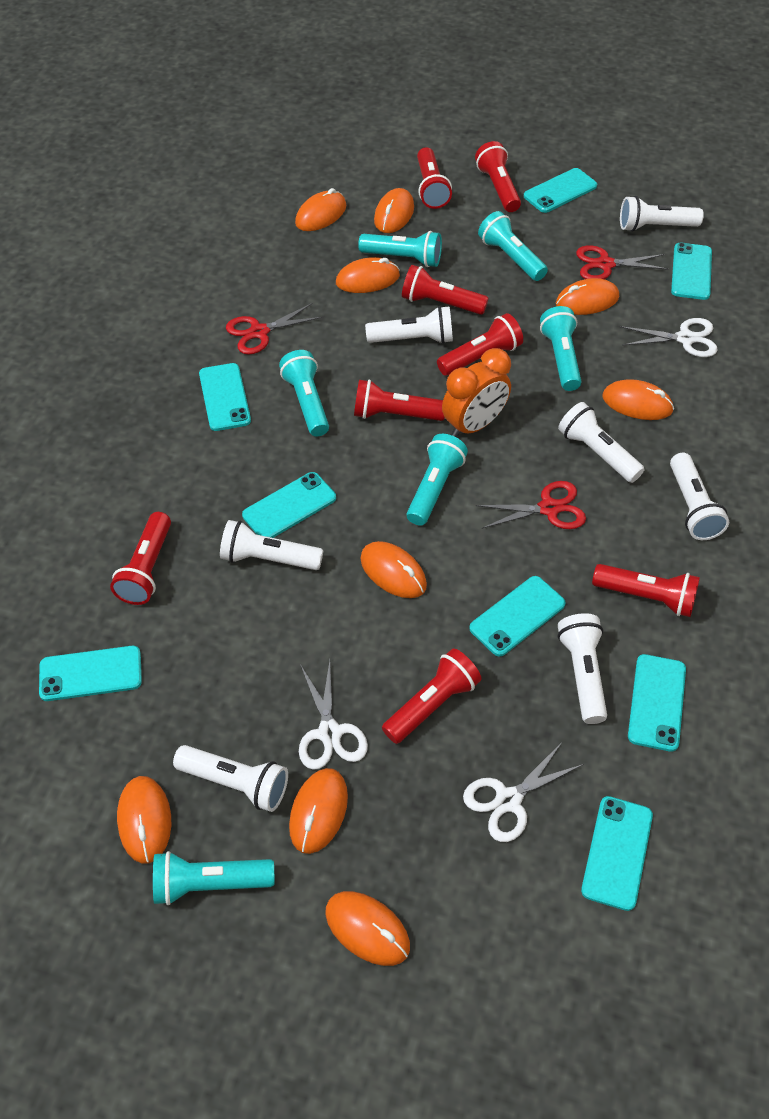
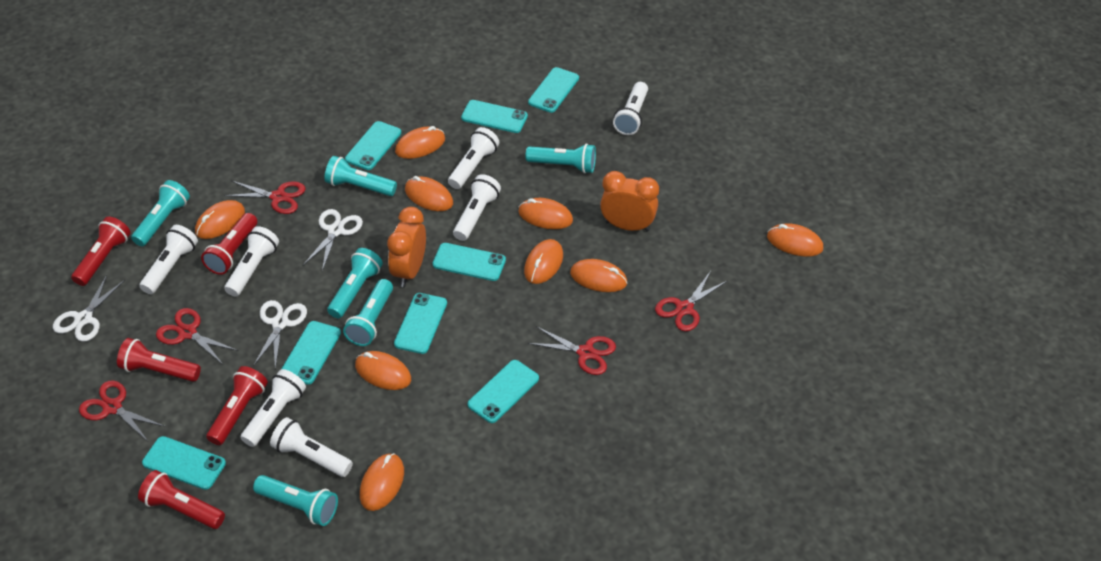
orange clock: [442,348,511,438] = 1 -> [387,207,426,287] [600,171,659,231] = 2
red flashlight: [110,512,171,605] [354,380,445,421] [382,648,482,744] [402,265,489,315] [417,147,452,209] [437,313,523,376] [475,141,521,212] [592,564,700,617] = 8 -> [71,216,131,286] [117,338,201,382] [138,470,225,529] [201,213,257,275] [206,366,268,445] = 5
red scissors: [226,303,323,355] [476,481,586,529] [576,245,669,279] = 3 -> [79,381,165,441] [156,308,239,364] [224,181,306,214] [528,326,616,375] [655,271,727,331] = 5

